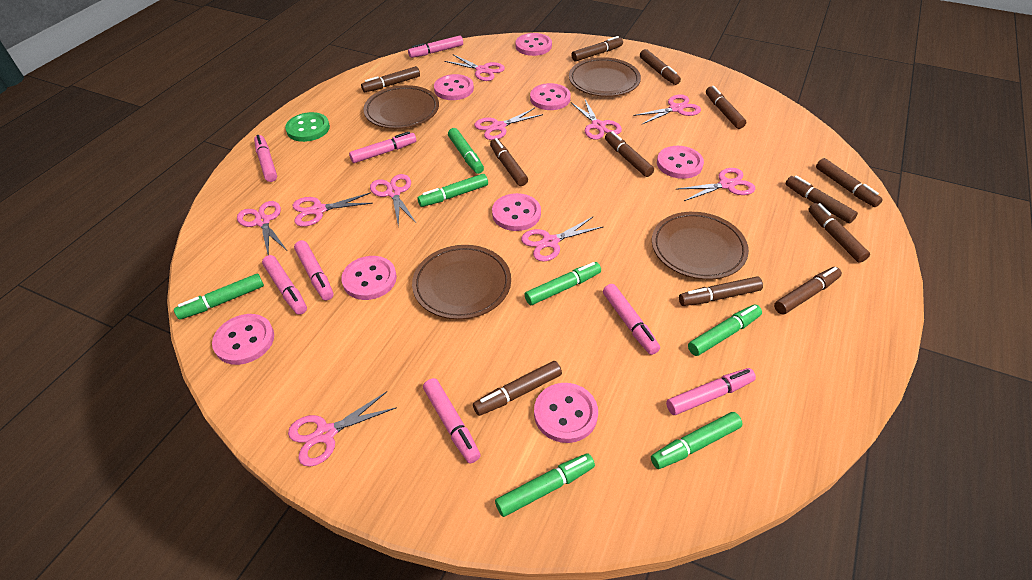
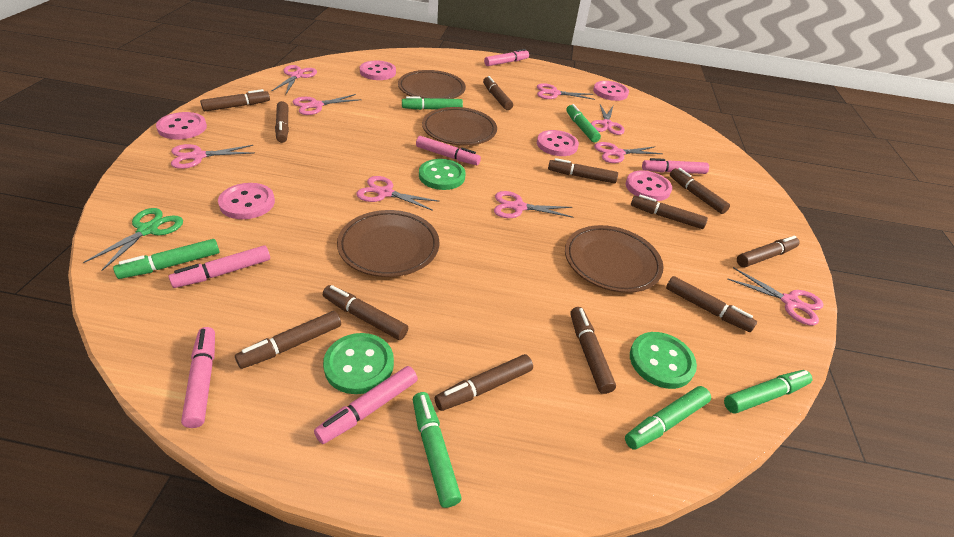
green button: [285,112,330,142] = 1 -> [323,333,394,394] [419,159,465,190] [630,332,697,389] = 3
green marker: [174,274,264,320] [417,174,488,207] [448,128,484,174] [495,453,595,517] [524,262,601,305] [651,412,743,469] [688,304,762,356] = 7 -> [113,239,219,279] [402,96,463,110] [413,392,462,508] [566,104,601,142] [625,386,711,450] [724,370,812,413] = 6
green scissors: none = 0 -> [83,208,183,271] = 1
pink button: [212,314,274,365] [341,256,397,300] [434,74,474,100] [492,193,541,231] [515,33,552,56] [530,83,571,110] [534,383,598,443] [657,146,704,179] = 8 -> [156,112,207,140] [218,183,275,219] [360,61,396,80] [537,130,579,156] [593,81,629,101] [626,170,672,201] = 6
pink marker: [254,135,277,182] [262,255,307,315] [294,240,334,300] [349,132,416,163] [408,36,463,58] [423,378,481,463] [603,284,660,355] [666,368,756,415] = 8 -> [169,245,270,288] [181,327,215,428] [314,366,418,444] [416,136,481,165] [484,49,529,66] [642,158,709,174] = 6
pink scissors: [237,201,287,255] [288,391,397,467] [293,192,373,227] [370,174,416,226] [444,54,505,81] [474,108,543,140] [521,217,604,262] [571,98,622,140] [633,94,701,124] [677,168,755,201] = 10 -> [171,144,254,169] [272,65,317,94] [292,94,361,115] [356,176,440,211] [494,191,573,218] [537,83,595,100] [591,104,625,135] [594,142,663,163] [727,267,824,325] = 9

